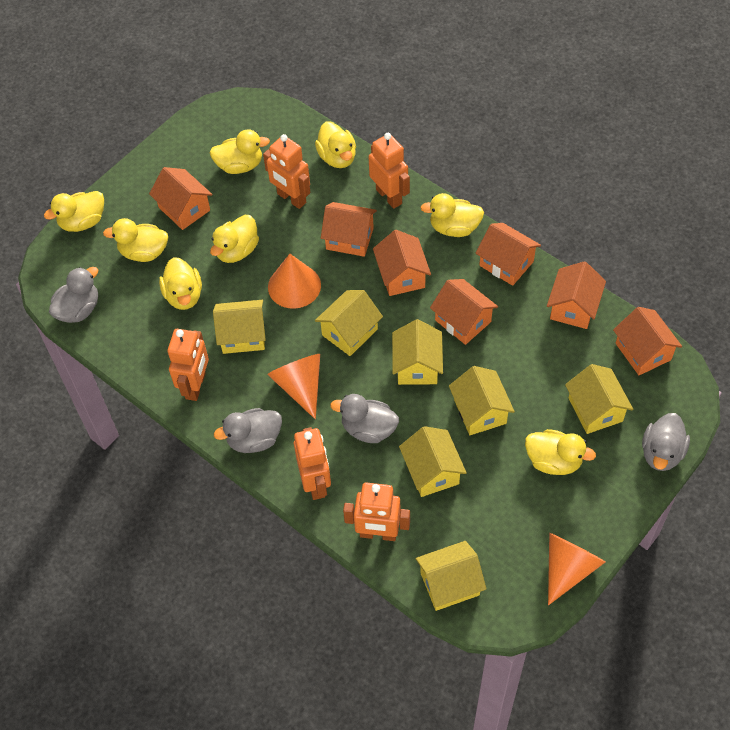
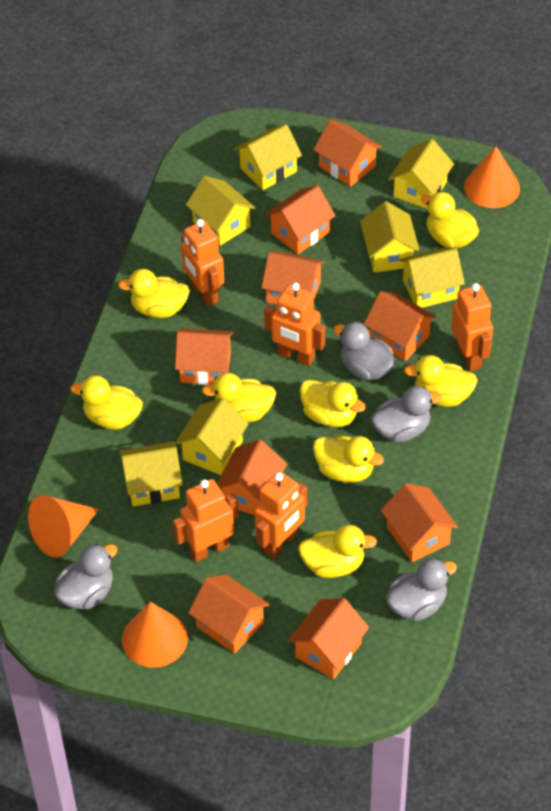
orange house: [149,167,213,230] [321,202,377,257] [373,230,431,296] [430,279,498,345] [476,223,541,286] [547,261,606,329] [613,307,682,375] = 7 -> [175,328,234,385] [188,574,270,653] [217,440,287,515] [261,251,325,305] [265,185,336,254] [288,598,369,679] [313,120,382,187] [364,292,436,361] [381,483,458,562] = 9

